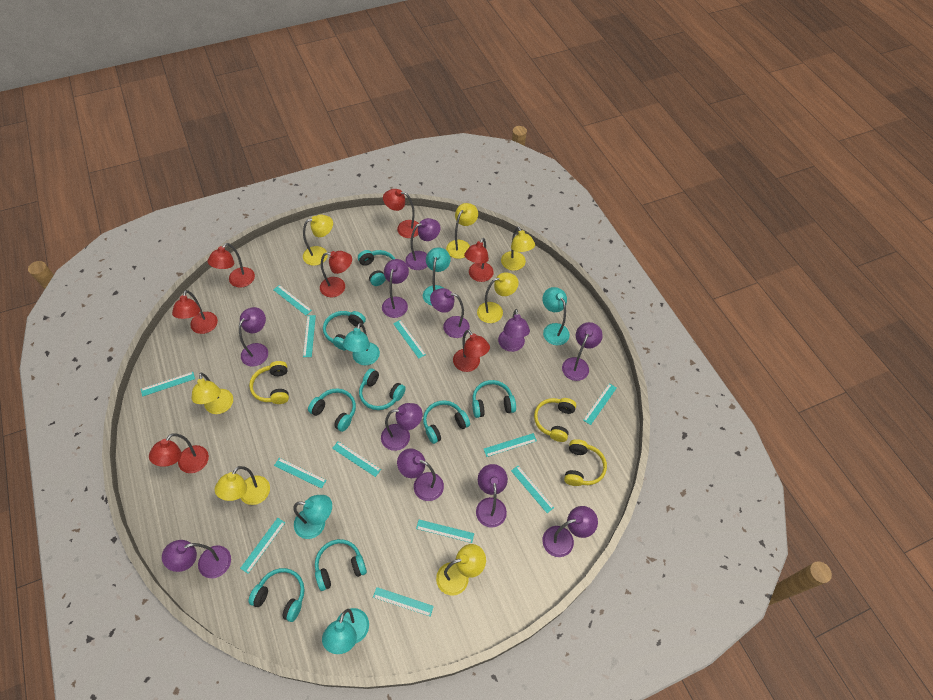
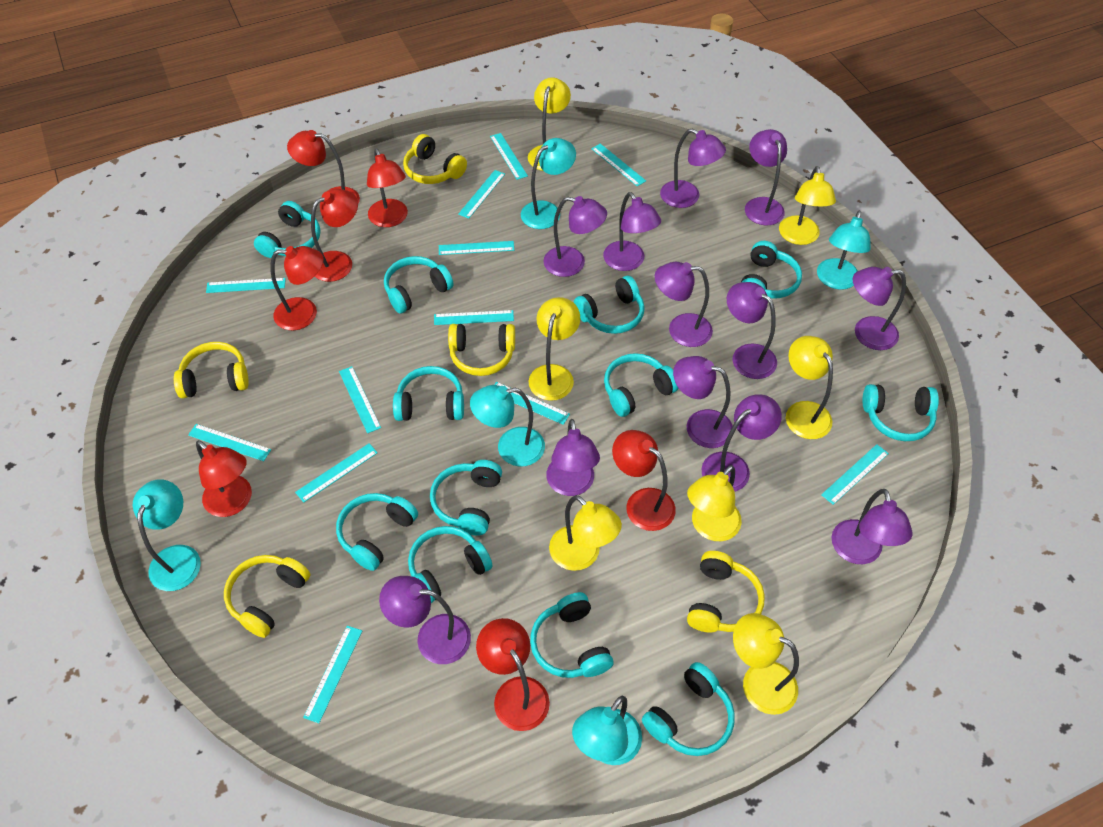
purple lamp: [162,540,231,578] [239,307,268,367] [381,403,422,451] [382,259,409,318] [397,448,444,501] [405,218,441,270] [430,288,470,338] [476,464,508,528] [498,309,530,352] [542,506,598,557] [562,322,603,381] = 11 -> [379,576,471,664] [543,196,607,277] [546,419,600,496] [603,192,661,271] [655,262,713,347] [660,129,726,208] [673,356,733,448] [702,394,782,492] [727,282,777,379] [745,129,787,225] [832,489,913,564] [853,267,906,350] = 12
turquoise headphones: [248,568,305,622] [308,388,356,432] [315,539,367,591] [323,311,366,350] [358,250,395,286] [359,368,406,410] [423,400,470,444] [472,380,516,418] = 8 -> [254,201,320,258] [336,493,418,571] [384,256,454,313] [393,366,464,421] [408,526,493,603] [430,460,502,536] [530,592,613,678] [574,276,645,334] [604,353,679,417] [642,662,735,756] [741,241,802,299] [862,384,939,441] = 12
yellow headphones: [249,361,289,404] [534,398,576,442] [564,439,607,486] = 3 -> [174,342,249,398] [224,555,311,638] [403,134,467,184] [448,324,515,376] [687,551,765,633] = 5

